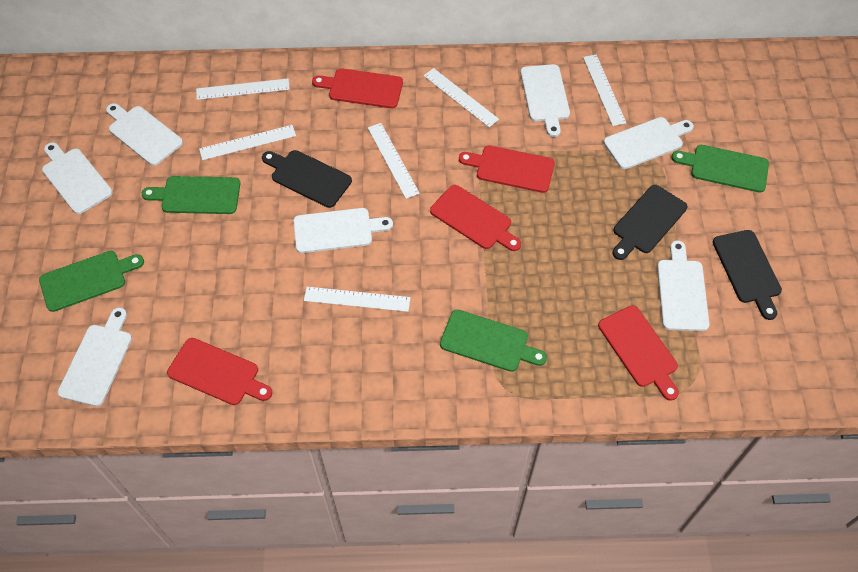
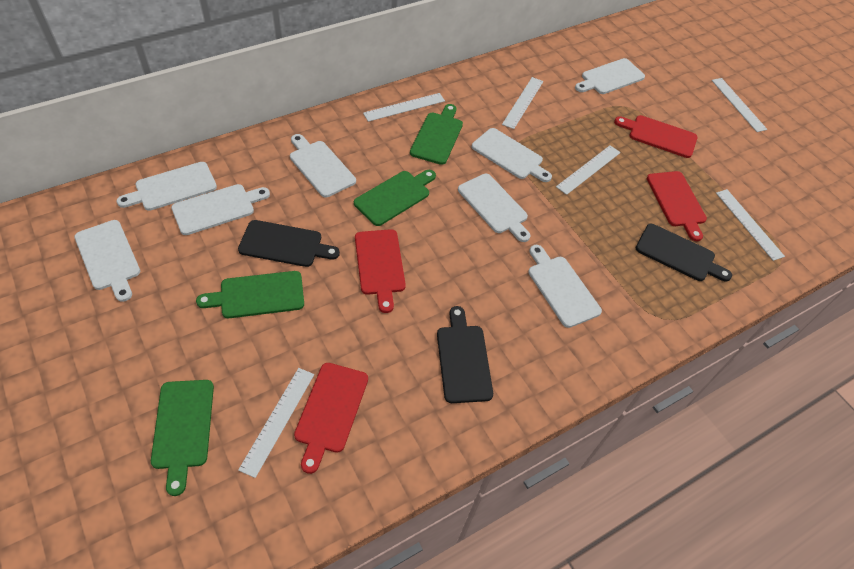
red cutting board: [167,338,272,405] [312,68,403,108] [430,185,521,251] [459,145,555,193] [598,305,679,401] = 5 -> [294,363,368,474] [355,229,406,313] [614,115,698,158] [647,171,707,241] = 4
white cutting board: [42,142,112,214] [58,307,132,406] [106,103,183,166] [293,208,393,253] [520,64,570,137] [604,117,694,169] [657,240,710,331] = 7 -> [74,220,140,302] [116,162,217,211] [171,184,270,235] [290,134,356,197] [458,174,530,242] [472,128,552,182] [528,245,602,328] [575,58,645,94] = 8

